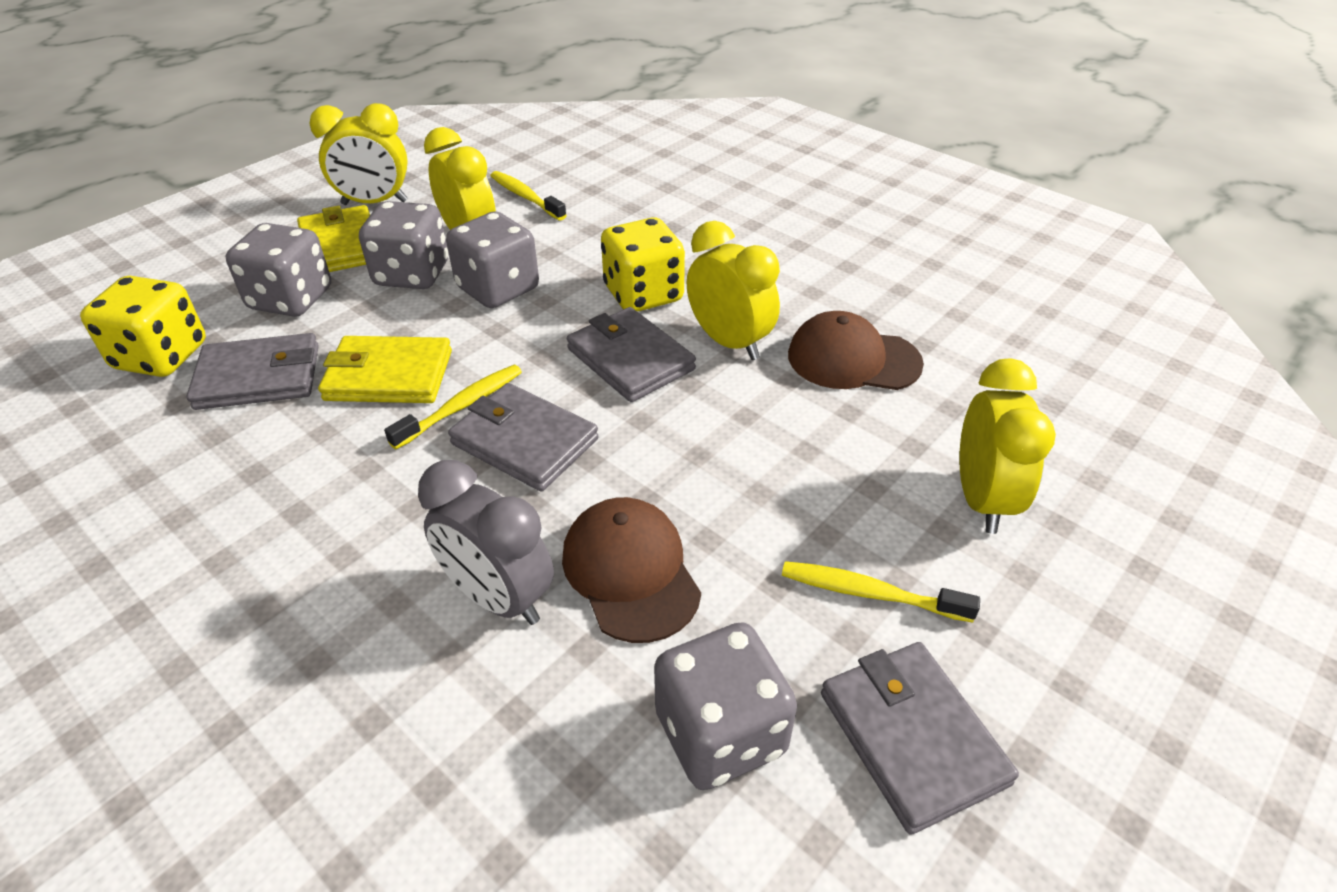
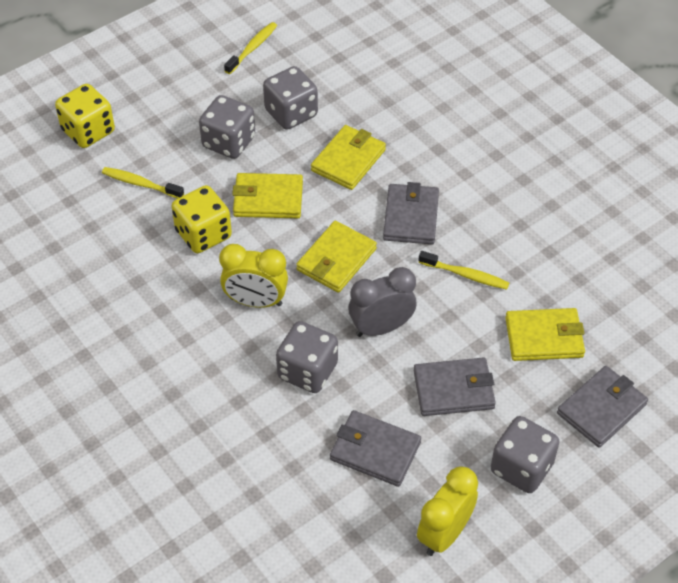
brown cap: [562,497,701,643] [788,311,924,390] = 2 -> none = 0
yellow clock: [309,103,408,205] [424,127,496,230] [687,221,780,360] [959,358,1056,534] = 4 -> [219,244,288,308] [417,467,478,556] = 2
yellow wallet: [297,205,370,272] [318,336,452,403] = 2 -> [232,173,303,218] [296,221,377,293] [311,125,386,190] [505,308,585,361] = 4

